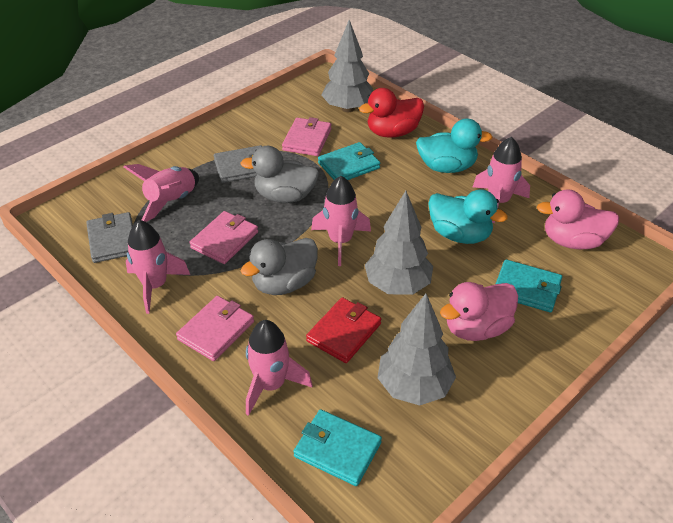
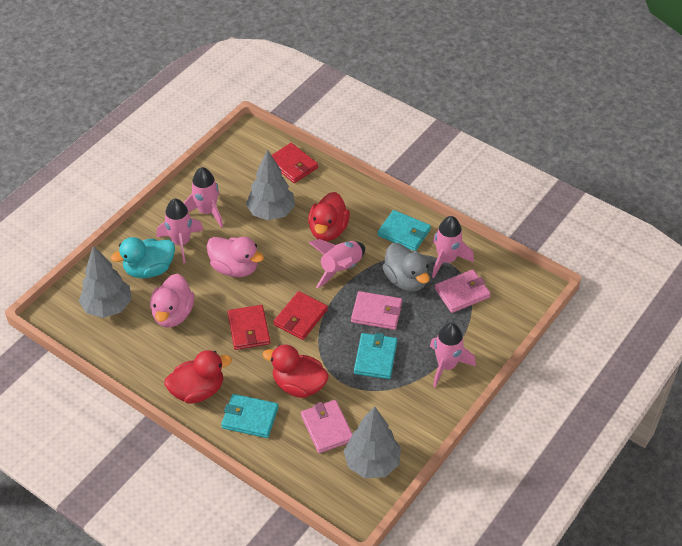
grey duck: [240,146,319,203] [240,238,318,295] = 2 -> [382,243,430,292] = 1
grey wallet: [86,212,133,263] [214,145,262,183] = 2 -> none = 0
red duck: [359,88,424,138] = 1 -> [164,350,232,404] [262,345,329,398] [308,192,350,241] = 3
red wallet: [306,297,381,363] = 1 -> [227,305,270,350] [271,143,318,183] [273,291,328,340] = 3
turquoise duck: [416,119,493,173] [428,189,508,244] = 2 -> [111,237,175,278] = 1

